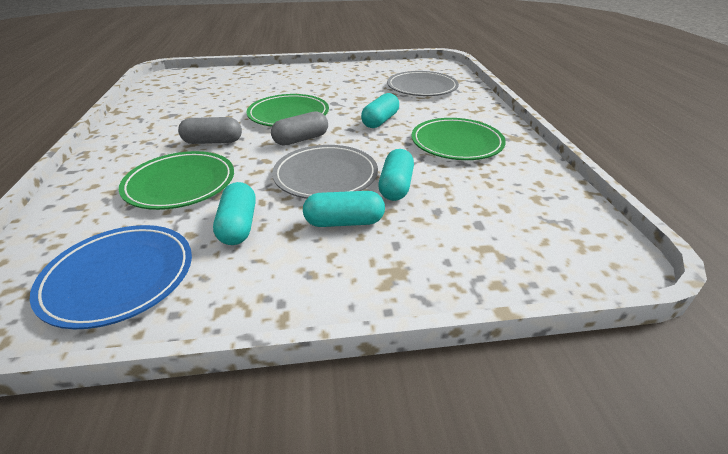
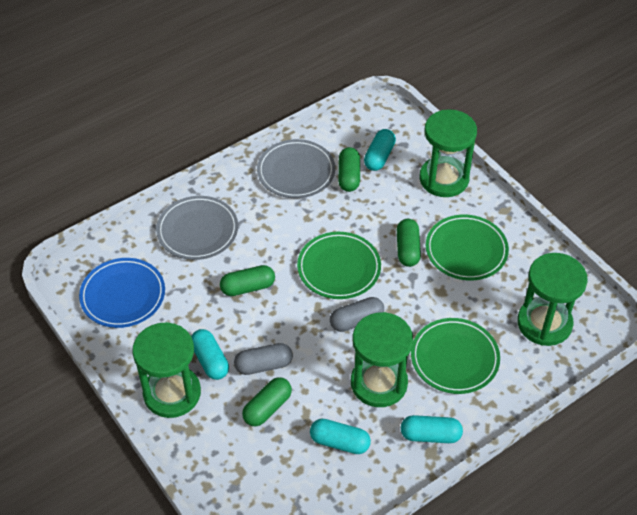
green capsule: none = 0 -> [220,265,275,296] [242,377,292,426] [338,147,360,192] [397,219,421,267] = 4
green hourglass: none = 0 -> [132,322,201,418] [351,312,413,407] [419,109,477,197] [517,253,588,346] = 4

